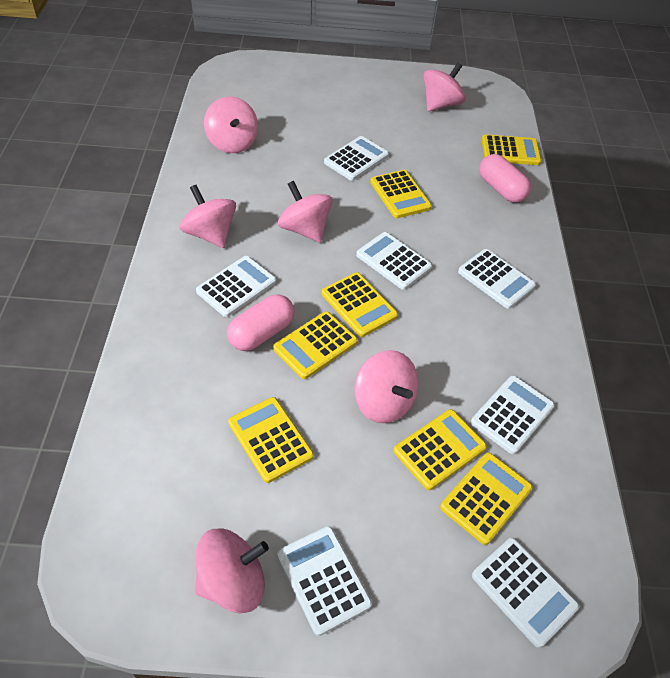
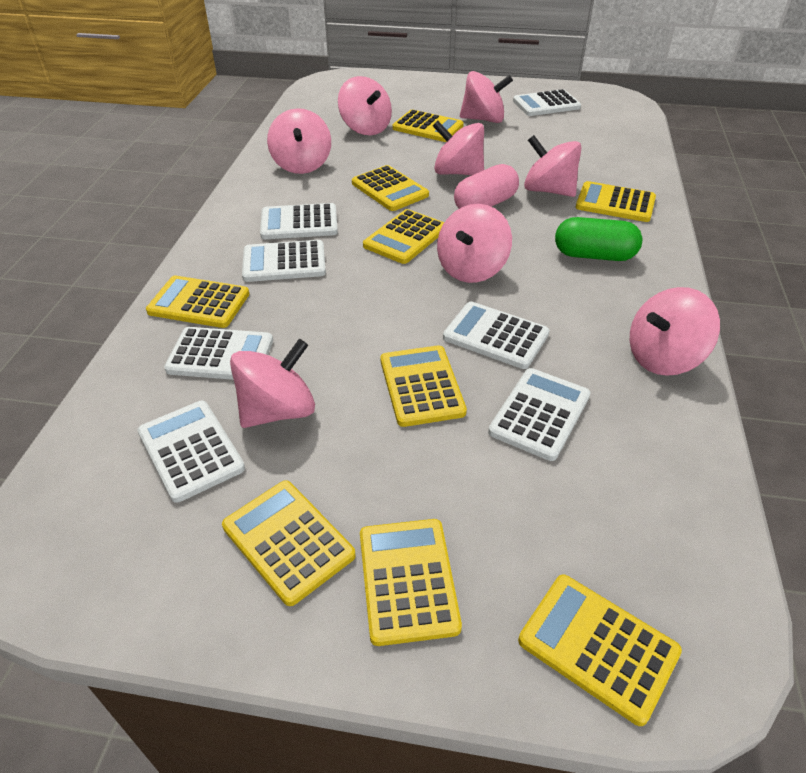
green capsule: none = 0 -> [555,217,642,261] = 1
pink capsule: [227,294,295,351] [479,154,531,203] = 2 -> [454,164,519,209] = 1
pink spinning top: [179,185,236,248] [195,529,269,613] [204,96,258,153] [278,181,332,243] [355,350,419,423] [423,63,465,111] = 6 -> [230,339,315,428] [267,108,331,174] [338,76,392,135] [433,121,484,175] [437,204,512,283] [460,71,513,123] [524,135,582,197] [630,287,720,376] = 8
yellow calculator: [228,397,314,483] [273,311,358,379] [321,272,398,337] [370,170,432,218] [394,409,487,490] [440,453,533,545] [482,135,541,165] = 7 -> [146,276,249,328] [222,480,356,606] [352,165,429,211] [360,519,462,646] [363,209,444,264] [380,345,467,427] [392,110,464,142] [518,575,682,726] [576,181,656,222] = 9

